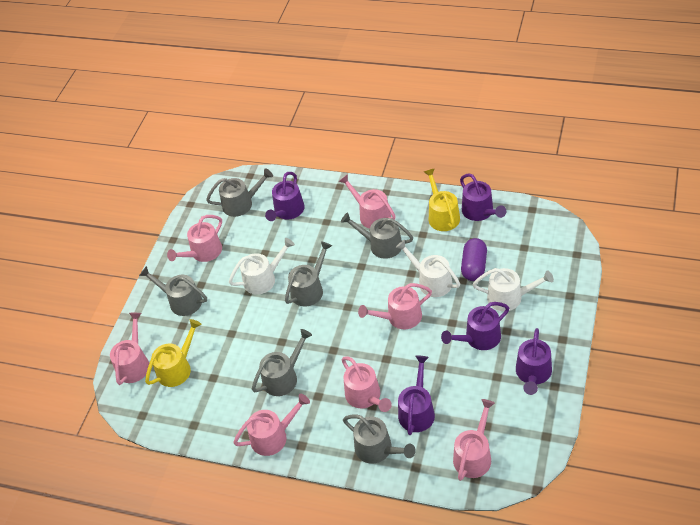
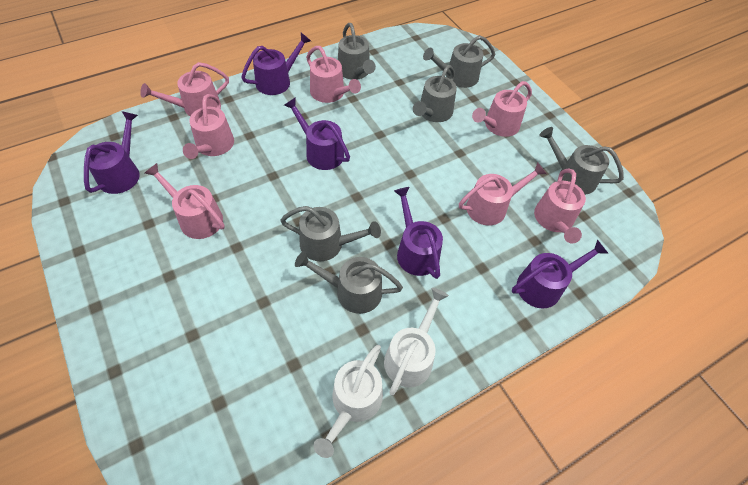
purple capsule: [461,238,487,281] = 1 -> none = 0
white watering can: [229,238,295,295] [395,240,460,297] [473,268,554,311] = 3 -> [313,345,383,458] [384,288,449,396] = 2
yellow watering can: [145,319,201,387] [424,168,460,231] = 2 -> none = 0

